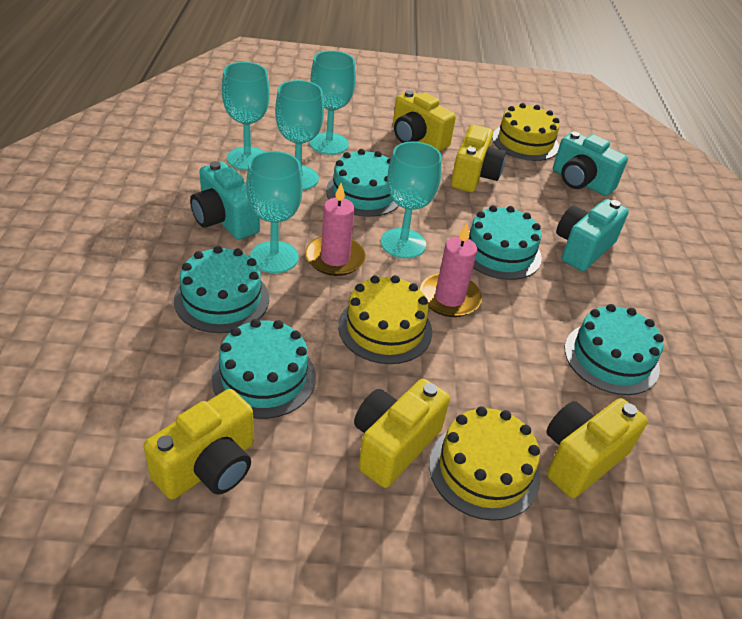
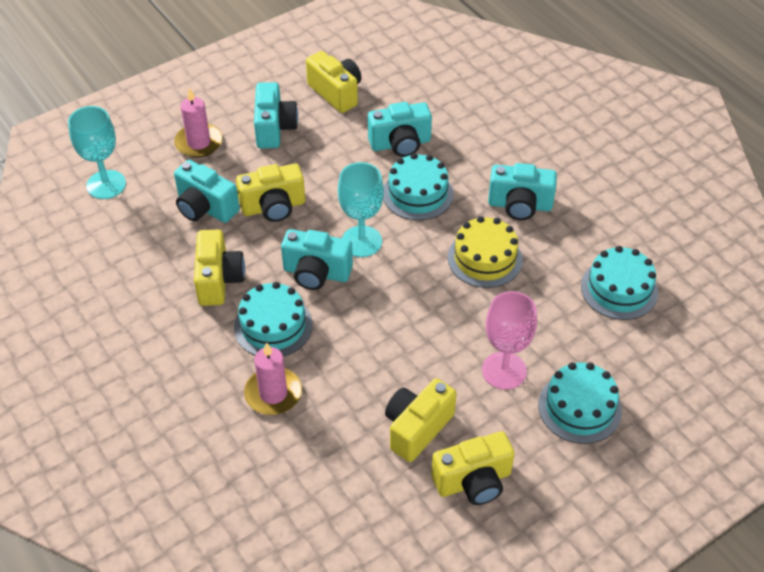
pink goblet: none = 0 -> [482,291,537,390] = 1
turquoise cake: [174,246,269,333] [212,319,316,419] [326,149,399,217] [468,205,542,280] [565,304,664,395] = 5 -> [234,282,313,357] [383,153,454,220] [538,362,622,444] [581,246,658,320] = 4
turquoise camera: [190,161,260,240] [553,132,628,196] [556,199,629,271] = 3 -> [174,160,240,223] [254,82,298,149] [281,229,353,290] [368,102,432,157] [488,163,557,220] = 5
turquoise goblet: [222,62,270,170] [246,151,303,273] [275,80,324,190] [310,51,356,155] [381,142,442,258] = 5 -> [68,106,126,199] [338,162,384,257] = 2
yellow cake: [338,275,432,364] [429,406,540,521] [492,103,560,161] = 3 -> [448,216,523,288] = 1

